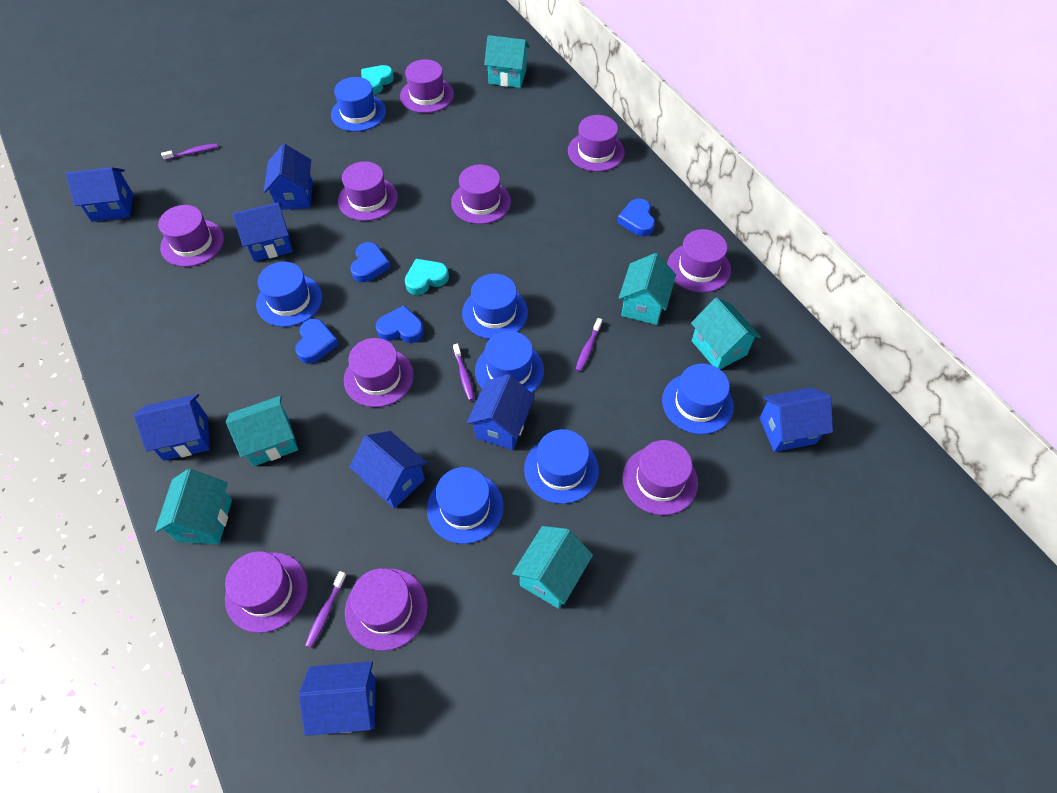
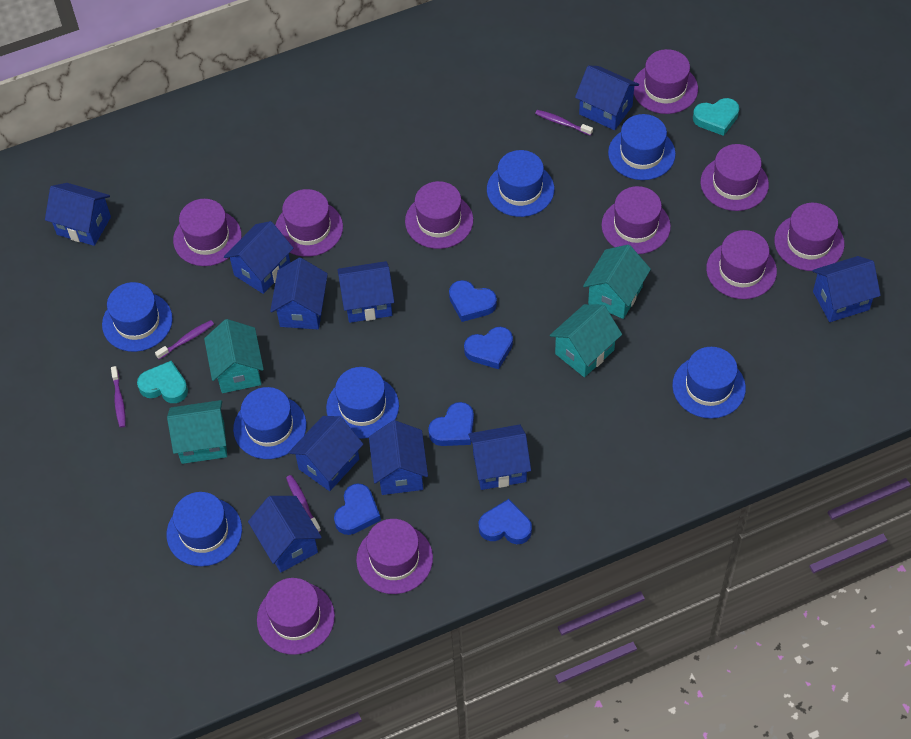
blue heart: [295,319,339,364] [350,242,391,282] [376,305,424,343] [617,199,655,236] = 4 -> [334,483,381,535] [428,402,474,446] [449,280,497,322] [464,327,513,369] [479,499,532,544] = 5
blue house: [66,167,133,222] [134,394,210,461] [232,202,293,262] [264,144,313,210] [299,661,376,736] [350,431,427,508] [467,374,535,450] [759,387,833,452] = 8 -> [45,183,111,246] [224,221,293,294] [248,496,322,572] [270,258,328,329] [289,416,363,491] [337,261,394,323] [369,420,428,495] [468,424,531,490] [575,66,639,130] [812,256,881,322] = 10
turquoise house: [155,469,232,544] [226,396,298,466] [484,35,530,88] [512,526,593,609] [619,253,676,325] [691,297,761,369] = 6 -> [167,400,227,464] [204,319,264,393] [550,304,622,377] [583,245,651,319] = 4

